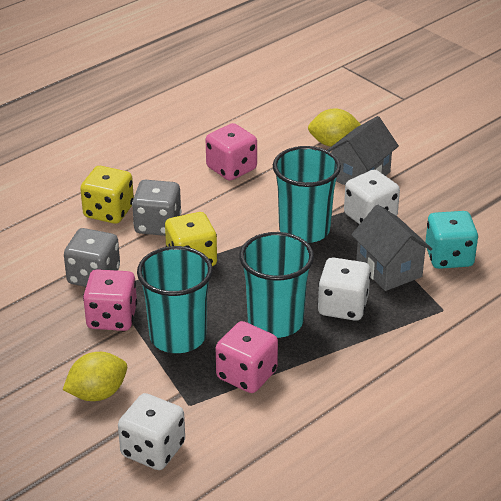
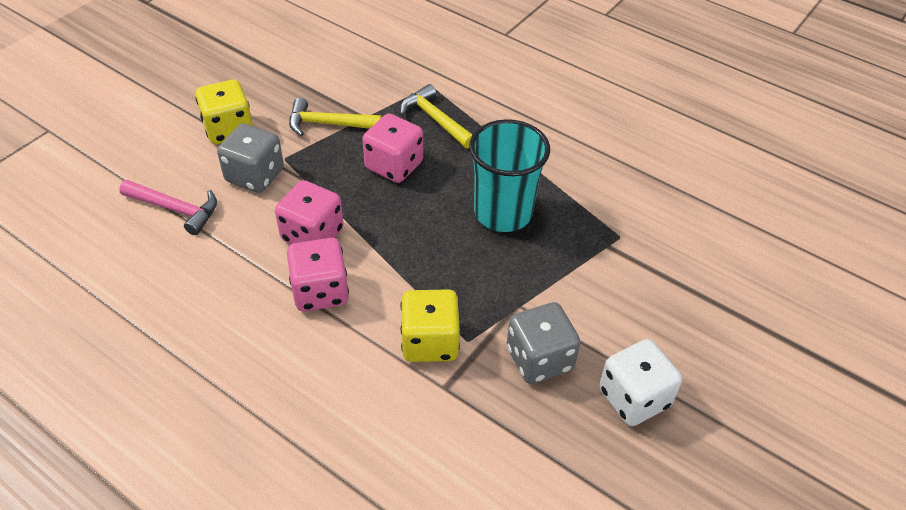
grey house: [328,116,399,185] [351,204,432,291] = 2 -> none = 0
pink hammer: none = 0 -> [119,180,217,235] = 1
turquoise cup: [137,246,213,353] [239,232,314,338] [273,146,341,243] = 3 -> [469,119,550,232] = 1
turquoise dice: [425,211,478,269] = 1 -> none = 0
white dice: [118,393,185,470] [318,257,371,321] [344,169,400,224] = 3 -> [599,339,682,426] = 1
yellow hammer: none = 0 -> [289,98,382,136] [400,84,473,148] = 2
yellow lemon: [63,352,127,401] [308,108,361,147] = 2 -> none = 0

